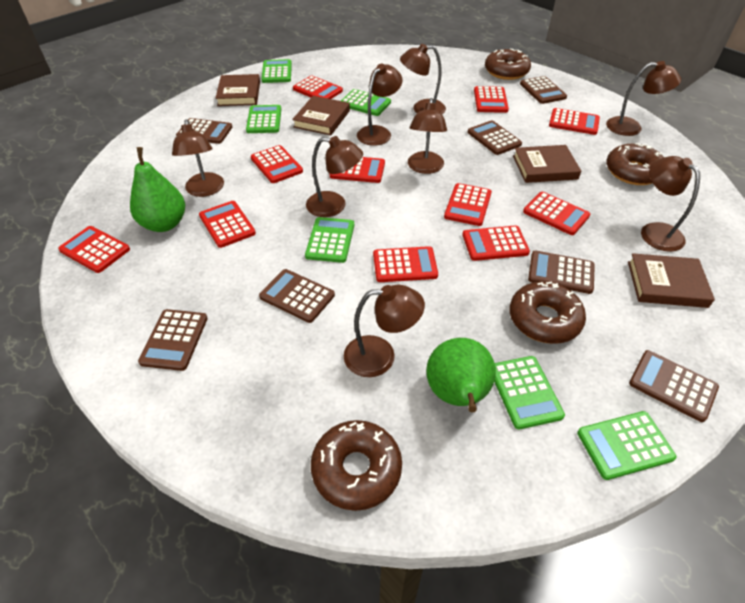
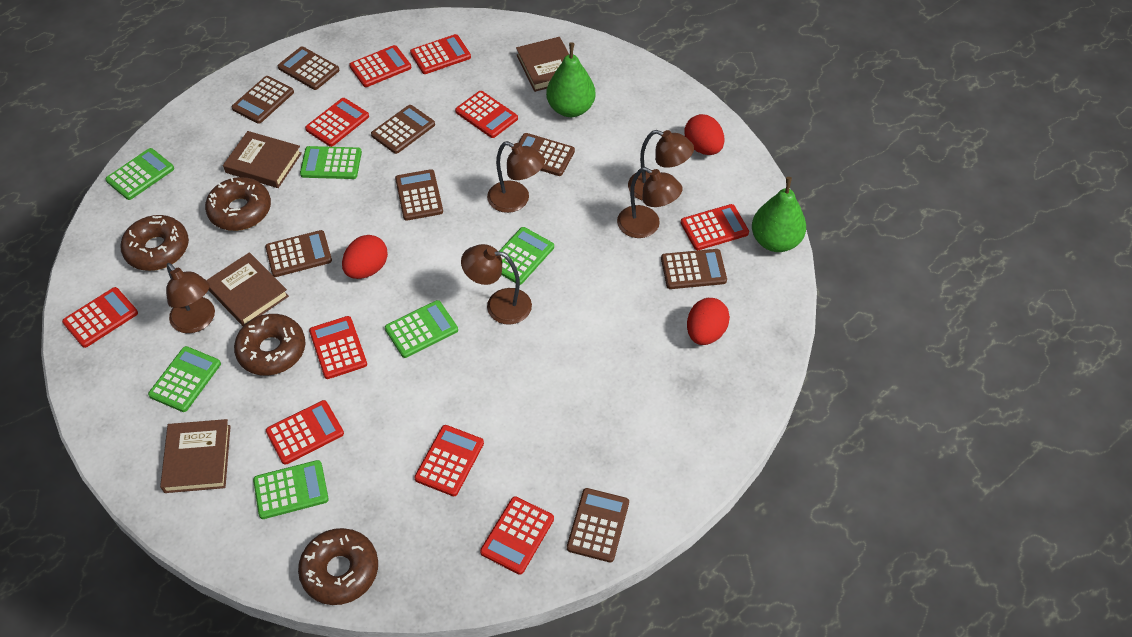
brown calculator: [138,309,208,371] [176,118,232,144] [259,269,335,323] [467,120,522,155] [520,76,567,104] [528,251,595,294] [629,350,719,422] = 7 -> [232,76,294,124] [265,230,332,277] [278,47,340,90] [371,105,435,154] [395,169,443,221] [518,133,575,176] [567,488,629,562] [661,249,727,289] = 8
brown lamp: [172,119,224,197] [306,136,363,217] [344,285,425,377] [357,63,402,146] [400,44,446,114] [408,98,447,174] [606,61,681,136] [641,156,700,252] = 8 -> [166,263,215,333] [461,244,532,325] [487,141,545,213] [617,167,682,238] [628,130,694,201] = 5
red calculator: [58,226,130,273] [199,201,256,248] [251,145,303,183] [293,76,343,99] [330,157,385,183] [373,246,438,282] [444,183,492,226] [462,225,530,261] [474,86,509,113] [523,192,590,235] [549,108,600,135] = 11 -> [62,287,138,348] [266,400,344,465] [305,98,369,147] [309,316,367,379] [349,45,411,87] [410,34,471,74] [414,425,484,496] [455,91,518,138] [480,496,554,575] [681,204,749,250] = 10
red egg: none = 0 -> [342,235,388,279] [684,114,724,155] [687,298,730,345] = 3

